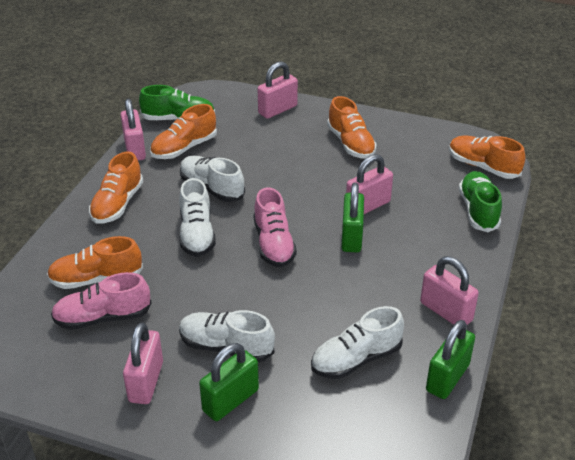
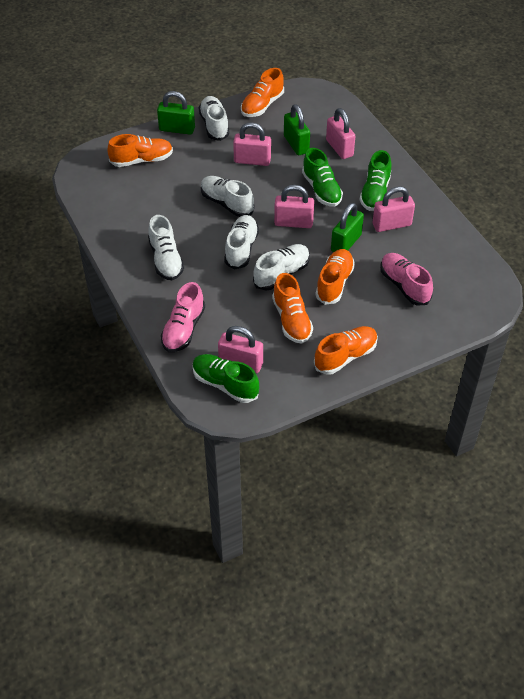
green shoe: [139,85,215,120] [459,171,502,232] = 2 -> [193,354,259,403] [302,148,343,207] [360,150,391,211] = 3
white shoe: [179,178,216,257] [179,310,275,362] [180,156,245,202] [311,306,404,379] = 4 -> [148,215,184,280] [198,96,229,141] [201,176,254,217] [224,215,259,270] [253,244,310,290] = 5

